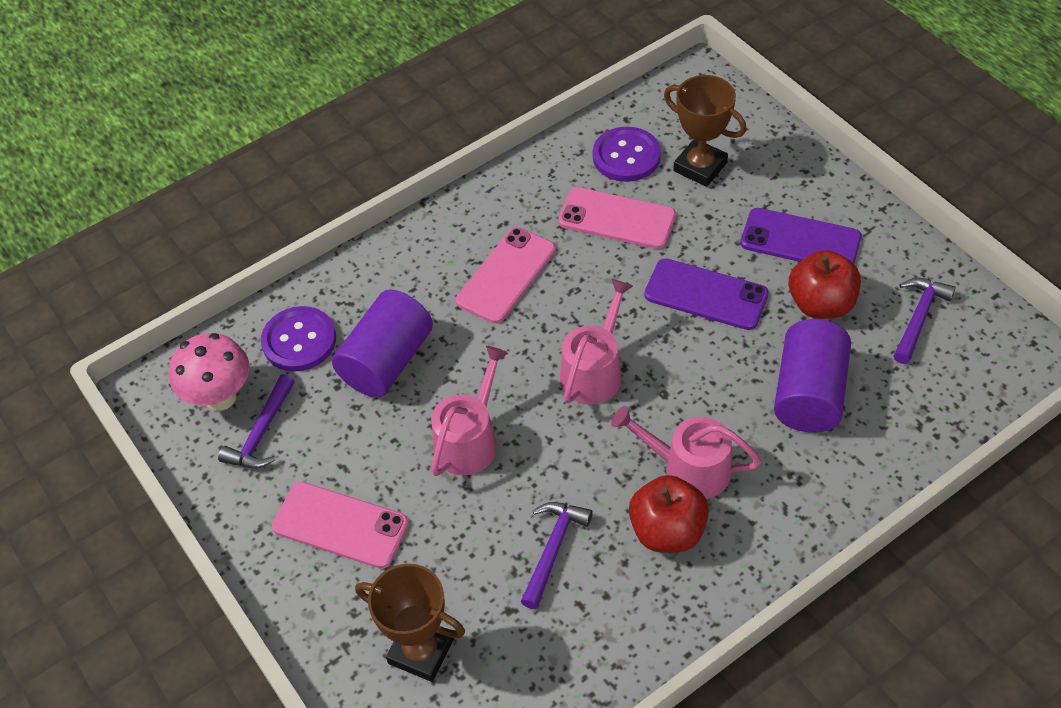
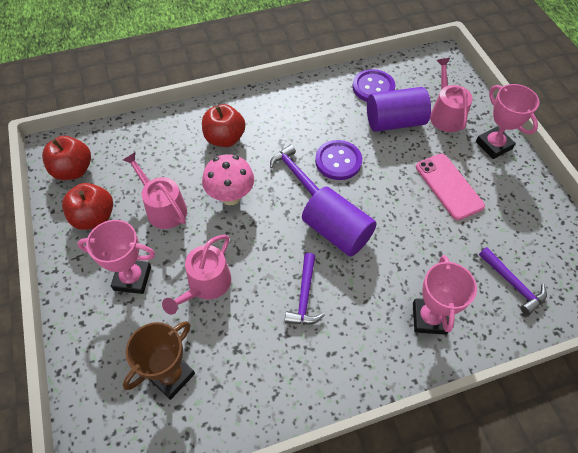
brown trophy: [355,564,465,682] [664,75,747,187] = 2 -> [123,321,195,400] = 1
pink phone: [272,482,409,569] [456,227,556,324] [558,187,676,249] = 3 -> [416,154,485,220] = 1
pink trophy: none = 0 -> [77,220,155,294] [413,255,477,335] [476,84,539,159] = 3
purple phone: [644,258,769,330] [741,208,861,264] = 2 -> none = 0
red apple: [629,475,709,553] [789,250,861,319] = 2 -> [42,136,91,180] [62,183,113,230] [202,104,245,147] = 3

